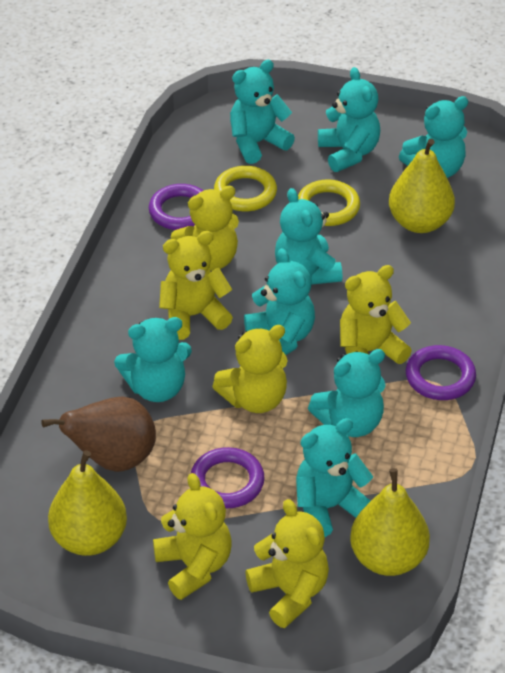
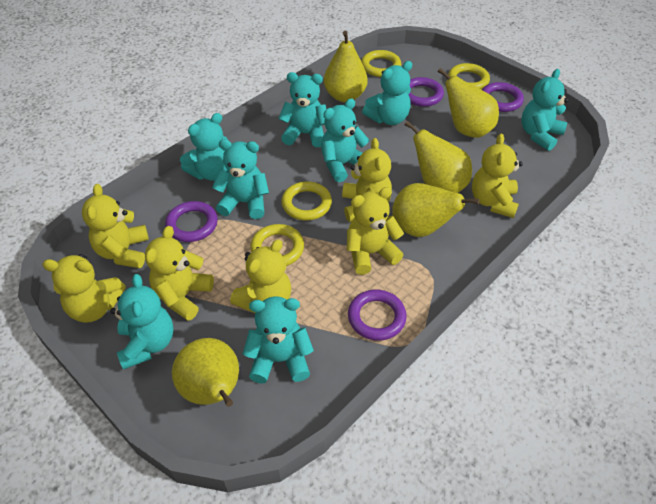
brown pear: [41,396,156,472] = 1 -> none = 0
purple ring: [149,184,204,230] [191,447,265,508] [406,345,476,400] = 3 -> [165,201,218,242] [348,289,407,341] [408,77,444,107] [482,82,524,112] = 4
yellow pear: [48,450,127,556] [350,468,430,576] [389,139,455,233] = 3 -> [172,338,239,407] [324,31,368,102] [392,183,479,237] [405,121,472,193] [437,68,499,138] = 5
yellow ring: [214,166,277,211] [298,179,360,226] = 2 -> [251,224,304,266] [281,182,332,220] [361,50,401,77] [448,63,490,89] = 4
yellow teddy bear: [153,473,231,600] [159,231,233,340] [171,186,239,271] [212,325,288,413] [245,499,329,628] [340,265,412,364] = 6 -> [42,254,126,323] [82,184,149,268] [145,226,214,321] [230,239,291,313] [342,138,392,222] [347,187,404,275] [472,134,523,218] = 7

